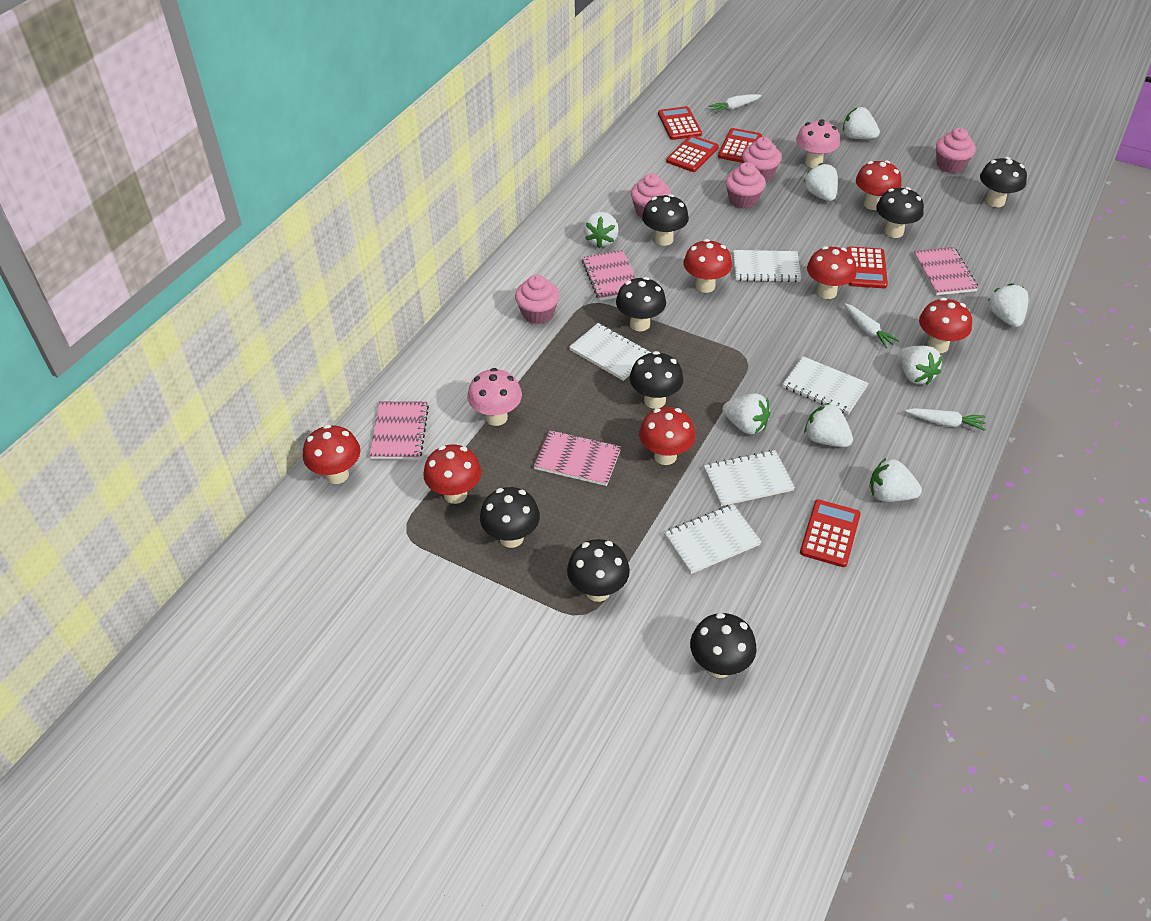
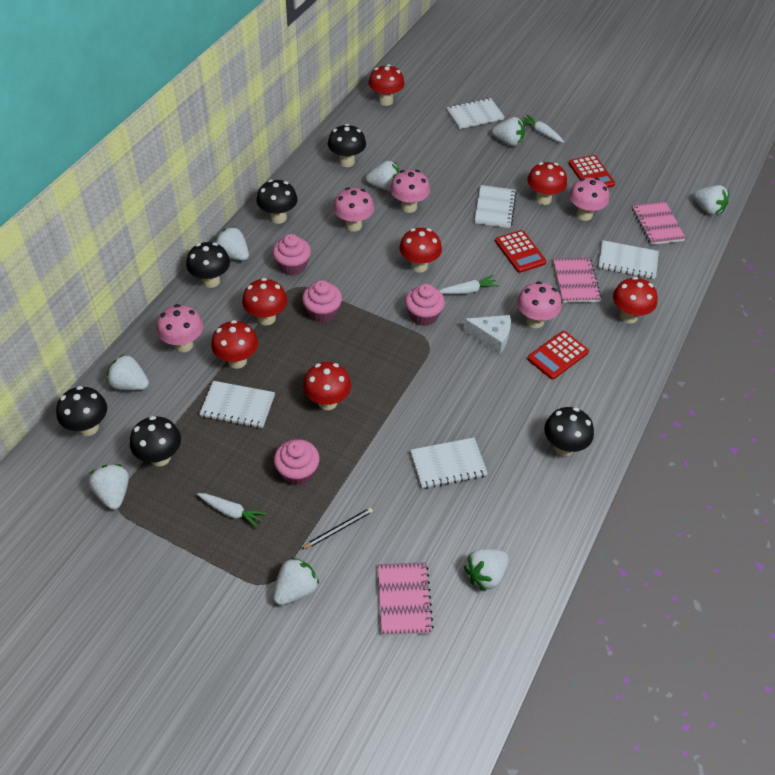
black mushroom: [480,487,540,548] [567,539,630,602] [616,277,666,331] [630,351,684,409] [642,194,689,246] [690,613,757,678] [876,187,924,238] [980,157,1027,207] = 8 -> [56,386,107,436] [130,416,181,466] [186,242,230,288] [257,180,298,224] [328,124,366,167] [544,407,594,456] = 6
black pencil: none = 0 -> [302,508,373,549] = 1
pink cupcake: [515,275,560,324] [631,173,671,218] [725,162,766,209] [742,137,781,182] [936,128,976,173] = 5 -> [273,234,311,276] [274,439,320,486] [302,280,342,323] [405,284,445,326] = 4
pink mushroom: [467,368,522,426] [796,119,840,168] = 2 -> [157,304,203,352] [333,187,374,232] [390,170,430,213] [517,281,561,328] [569,178,609,221] = 5
pink notebook: [369,401,429,460] [534,430,621,486] [582,250,635,301] [913,247,978,295] = 4 -> [378,562,434,636] [553,258,602,303] [632,201,686,245] = 3
red calculator: [658,106,702,140] [666,135,719,172] [718,128,762,163] [800,499,861,567] [847,246,888,288] = 5 -> [495,230,546,273] [527,331,589,380] [569,155,615,188] = 3
white cheese: none = 0 -> [463,315,511,355] = 1

